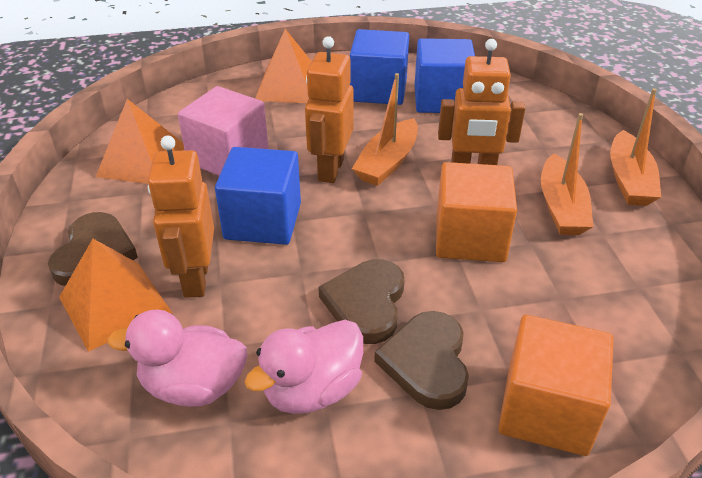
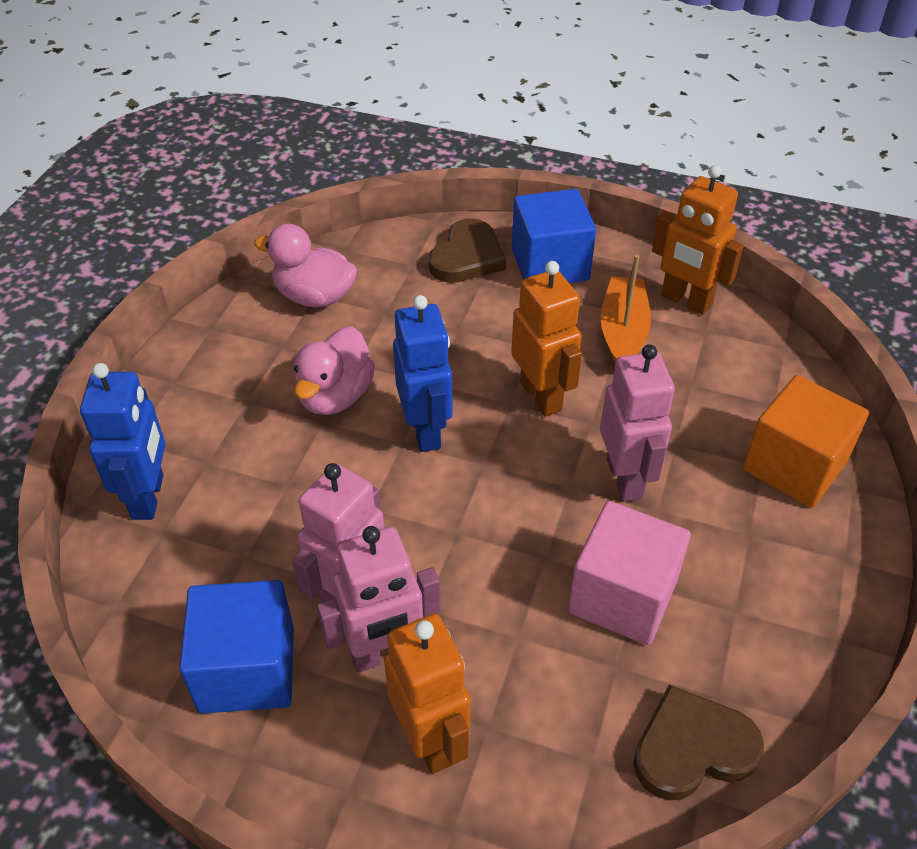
blue cube: [215,147,301,245] [350,29,409,105] [415,38,475,113] = 3 -> [179,580,294,714] [512,189,596,283] = 2
blue robot: none = 0 -> [80,363,165,520] [393,295,453,452] = 2
brown heart: [48,212,138,286] [319,259,404,344] [374,311,469,410] = 3 -> [429,218,506,283] [633,685,764,800] = 2
orange boat: [352,73,418,186] [541,113,593,235] [610,88,661,206] = 3 -> [601,255,651,363] = 1
orange cube: [436,162,517,262] [498,315,614,456] = 2 -> [743,375,869,508] = 1
orange pyramid: [59,239,172,352] [96,99,184,184] [255,29,312,103] = 3 -> none = 0
pink robot: none = 0 -> [292,463,384,602] [317,526,440,672] [600,344,675,502] = 3

